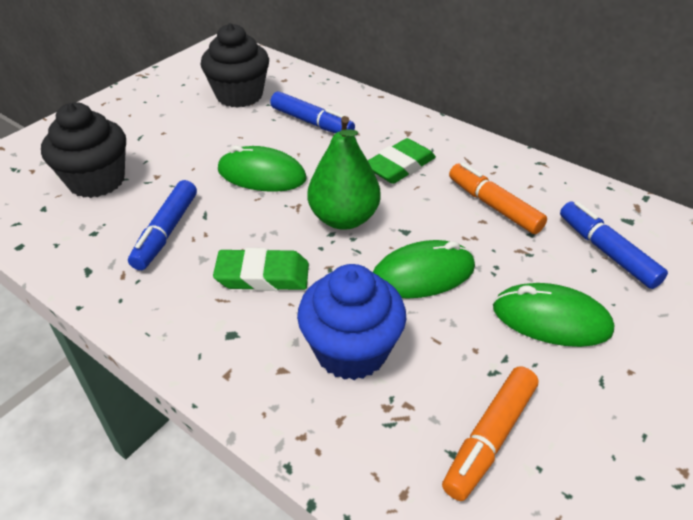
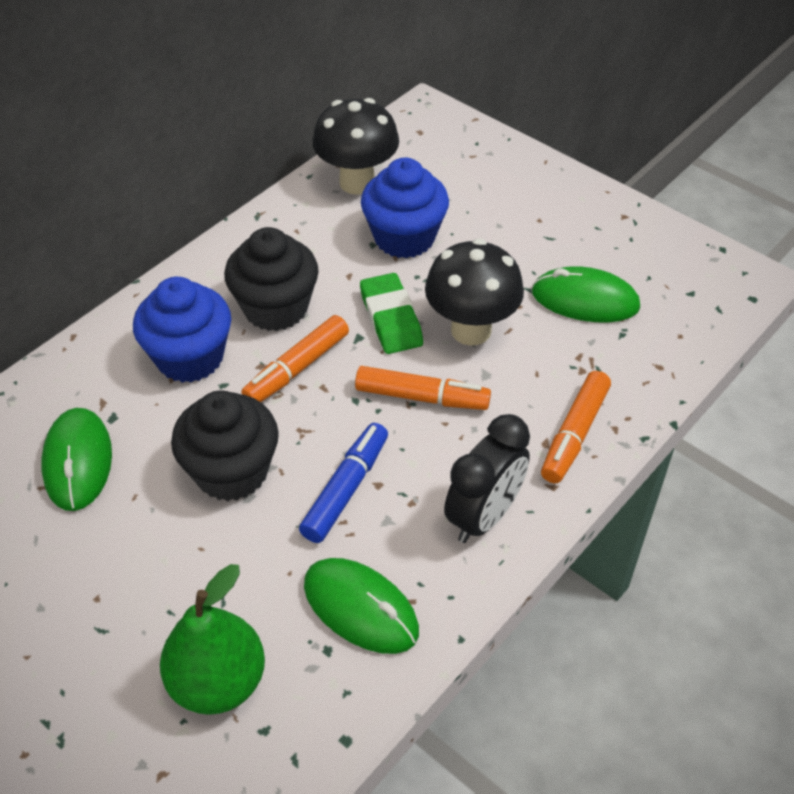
black clock: none = 0 -> [444,414,530,543] = 1
black mushroom: none = 0 -> [312,98,399,195] [425,239,524,346] = 2
blue cupcake: [297,264,406,380] = 1 -> [133,277,231,383] [361,158,449,258] = 2
blue marker: [128,180,197,270] [270,91,355,133] [560,201,668,289] = 3 -> [299,423,388,543] = 1
green eraser: [213,248,309,291] [368,138,436,184] = 2 -> [360,273,423,354] = 1
orange marker: [442,366,538,501] [449,163,547,234] = 2 -> [241,315,349,402] [355,366,491,410] [541,371,611,483] = 3

